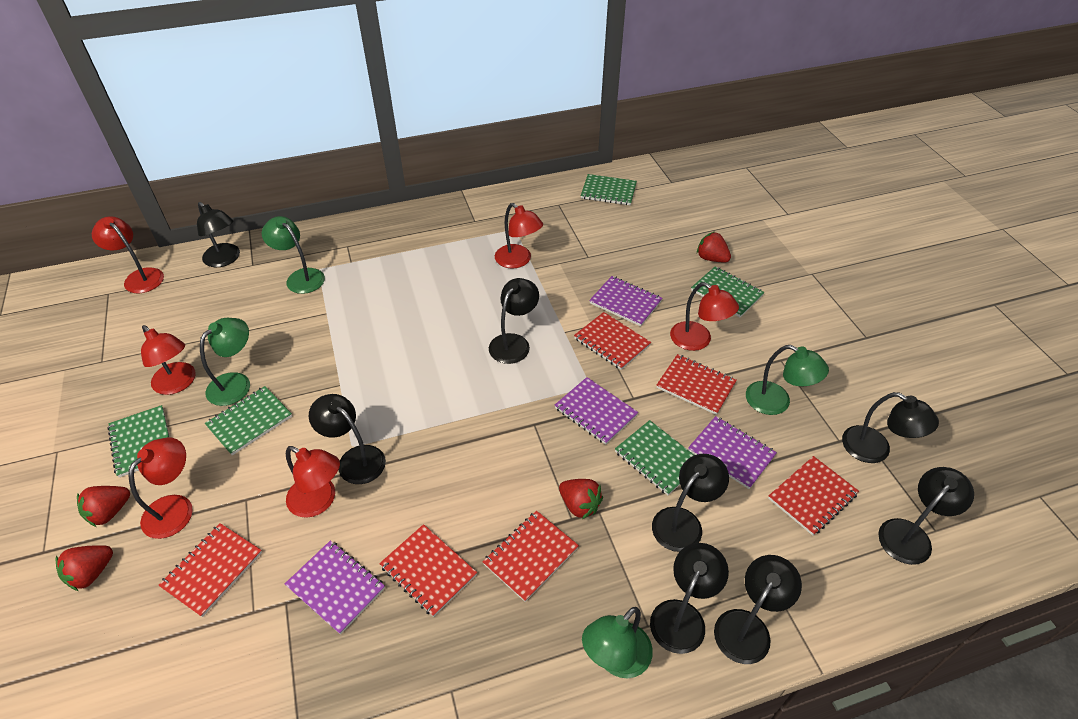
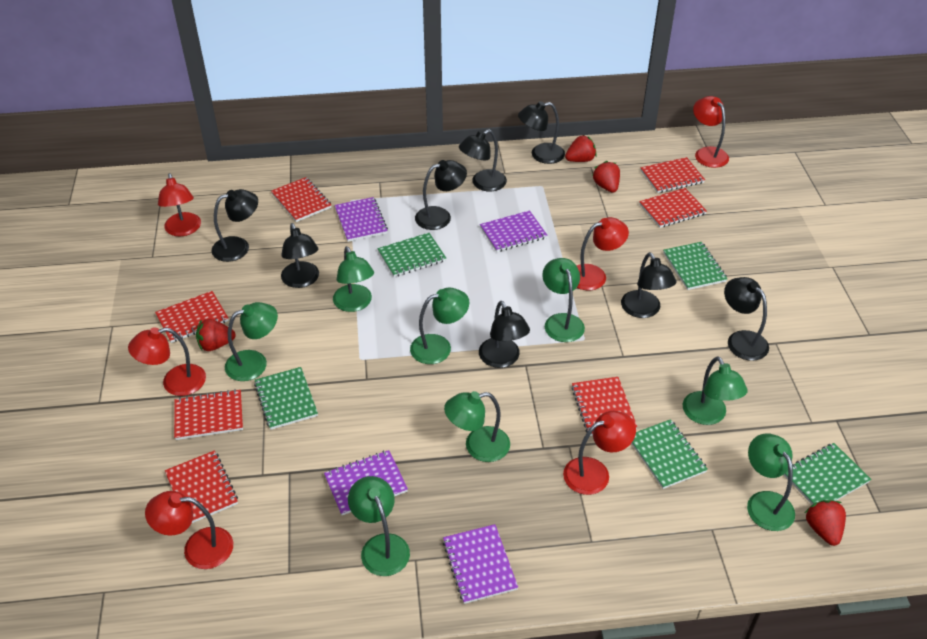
green lamp: [200,318,250,406] [262,216,325,294] [582,607,653,678] [746,345,829,415] = 4 -> [225,302,278,381] [333,246,374,312] [348,476,410,576] [410,288,469,364] [444,391,510,462] [542,258,585,342] [683,356,748,425] [747,433,795,531] = 8
red notebook: [158,523,262,617] [379,524,477,617] [483,511,579,602] [574,312,651,370] [657,354,737,415] [768,456,859,536] = 6 -> [155,291,229,343] [165,451,238,524] [174,389,243,440] [271,177,331,222] [571,377,637,436] [639,188,707,228] [640,157,705,193] = 7

